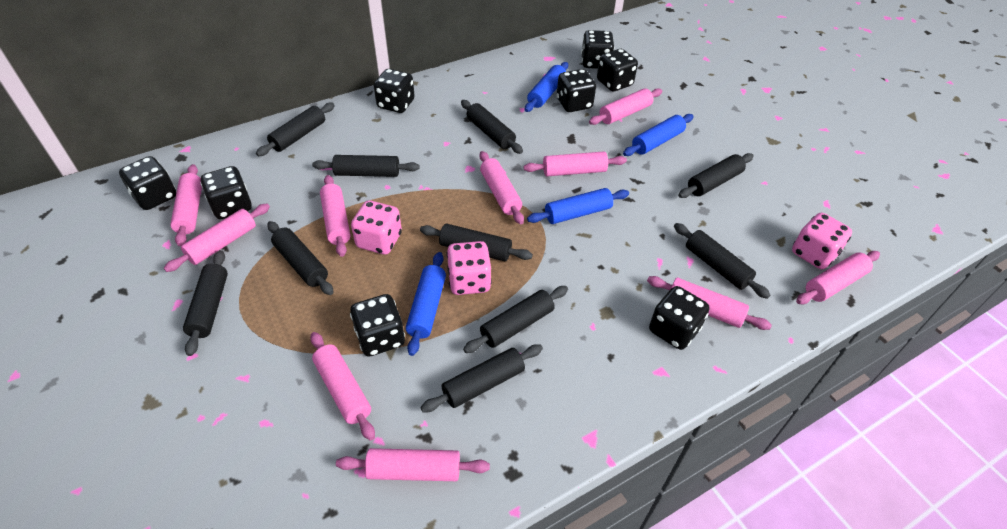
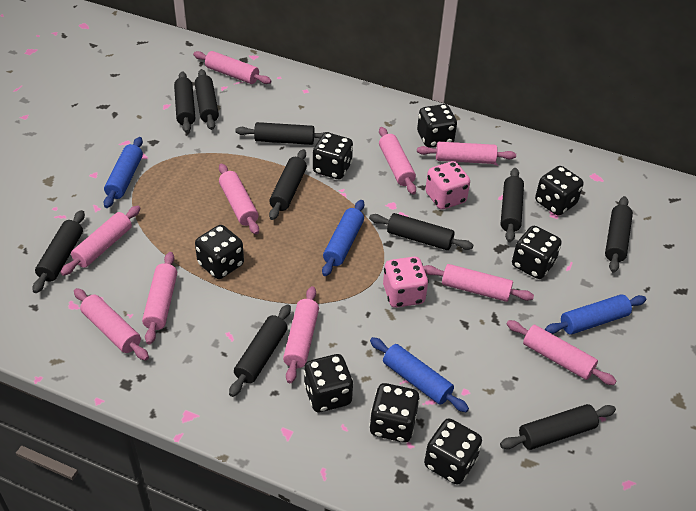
pink dice: [351,200,402,255] [447,241,492,295] [792,213,852,269] = 3 -> [383,257,428,308] [425,161,470,210] = 2

